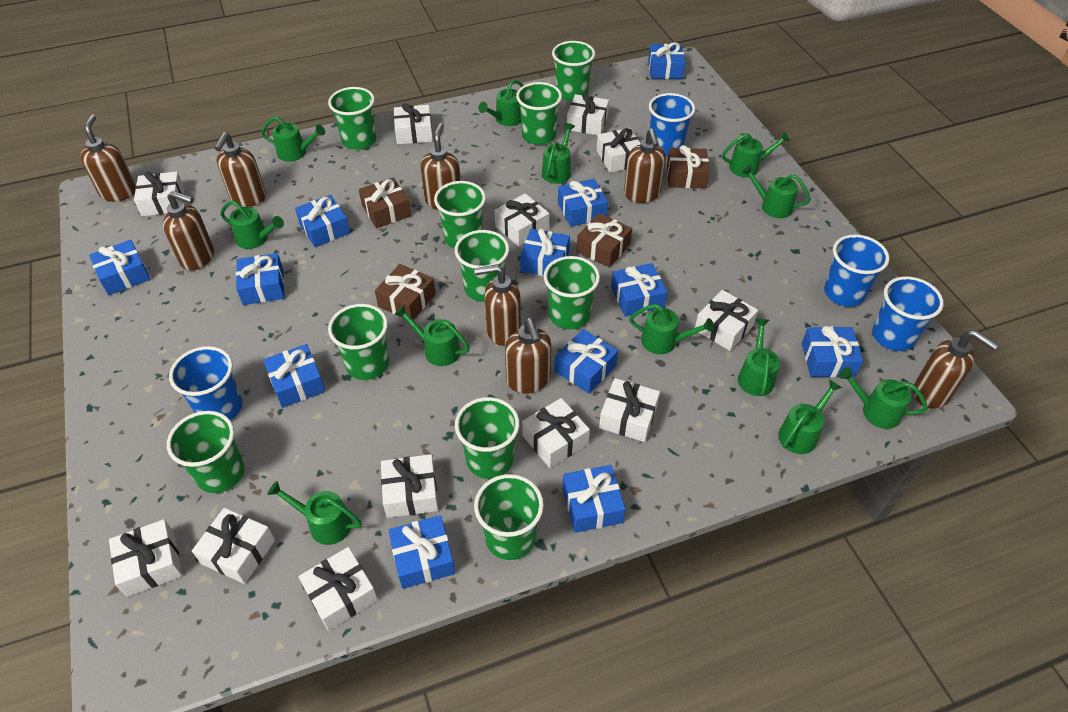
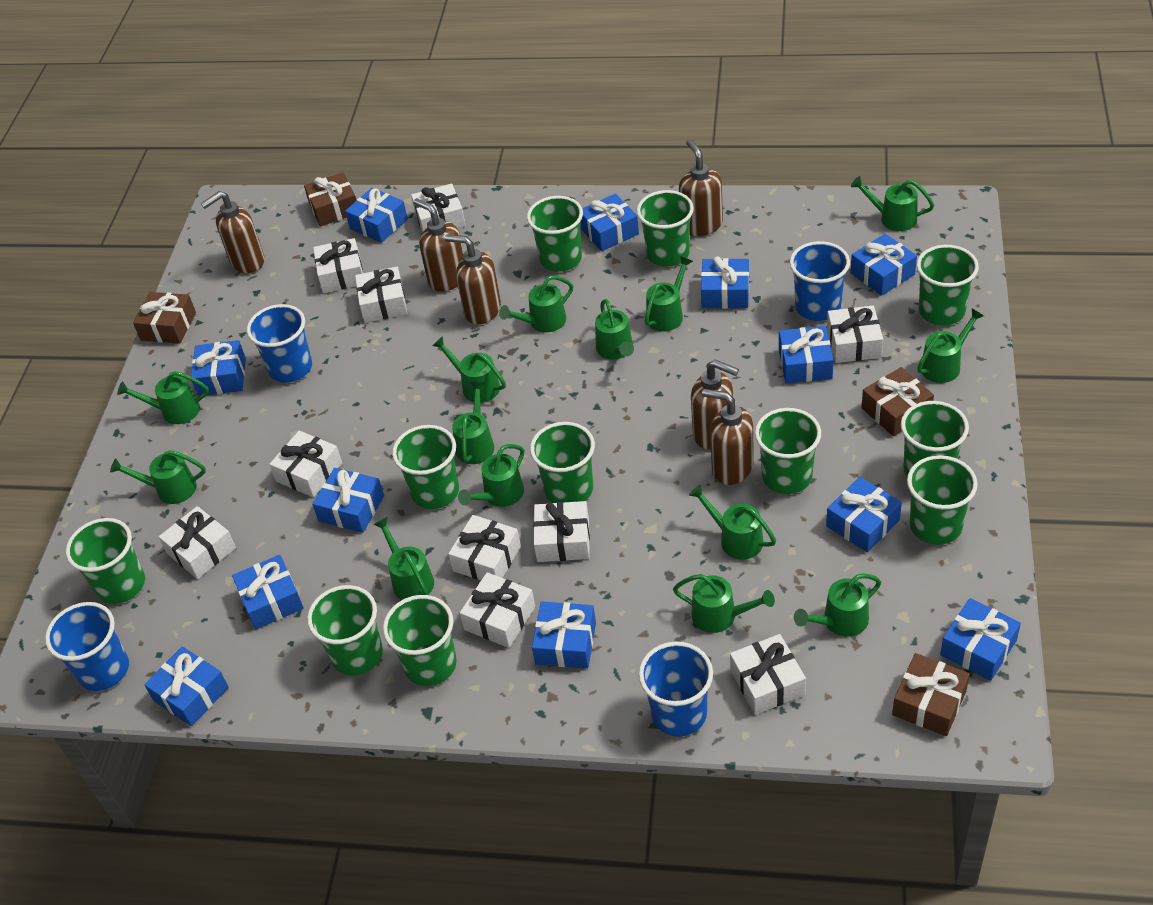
brown soap dispenser: [80,115,136,202] [163,191,214,271] [215,132,266,207] [420,123,461,210] [474,264,521,346] [505,318,551,394] [624,128,666,203] [913,330,999,409] = 8 -> [201,191,264,273] [414,198,463,292] [445,234,501,325] [679,139,723,236] [691,359,739,449] [702,389,754,485] = 6
green cup: [167,411,245,493] [328,87,376,150] [328,304,389,380] [434,181,486,248] [455,230,509,302] [455,397,520,479] [474,474,544,560] [516,82,562,145] [544,256,600,329] [552,41,595,101] = 10 -> [66,518,145,604] [307,585,383,675] [383,595,457,686] [392,425,459,509] [527,196,583,272] [530,422,595,503] [637,190,694,267] [755,408,821,494] [901,401,969,476] [907,455,978,545] [917,245,979,325] = 11
green watering can: [221,200,284,249] [261,116,325,162] [267,481,361,545] [394,305,470,366] [478,80,524,126] [542,123,575,184] [629,304,714,354] [722,132,790,177] [738,319,780,396] [741,165,811,218] [778,379,842,454] [839,367,928,429] = 12 -> [110,450,206,504] [117,371,209,424] [374,517,434,600] [432,336,506,403] [452,382,494,464] [458,444,524,507] [499,276,573,332] [595,299,634,359] [645,256,693,332] [673,574,775,633] [689,484,776,559] [794,573,881,637] [851,176,934,231] [917,308,984,383] = 14
white gift: [109,519,183,597] [134,172,184,216] [192,508,275,584] [298,547,378,631] [381,454,438,518] [394,103,433,144] [494,193,549,246] [522,398,590,468] [567,93,609,135] [597,128,641,173] [599,378,660,442] [695,290,758,351] = 12 -> [159,506,236,579] [269,431,342,498] [313,238,363,293] [355,267,407,323] [411,183,466,232] [448,515,521,580] [460,572,535,648] [533,501,590,562] [730,634,806,715] [827,306,883,363] = 10

